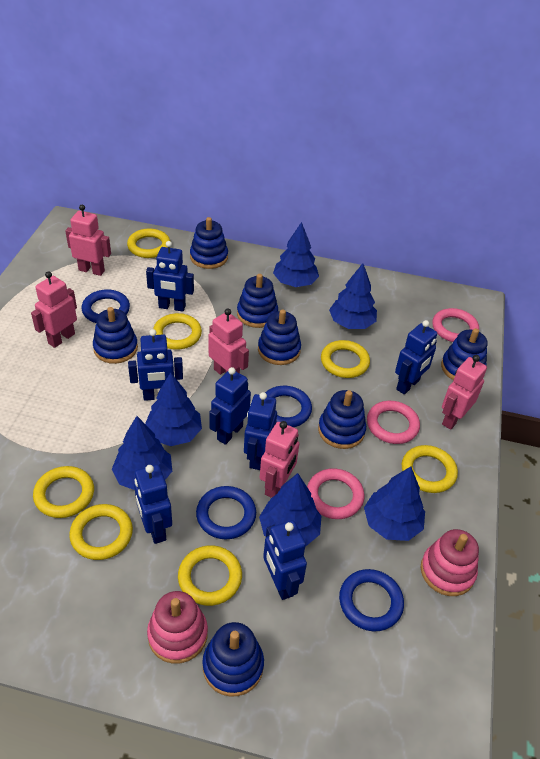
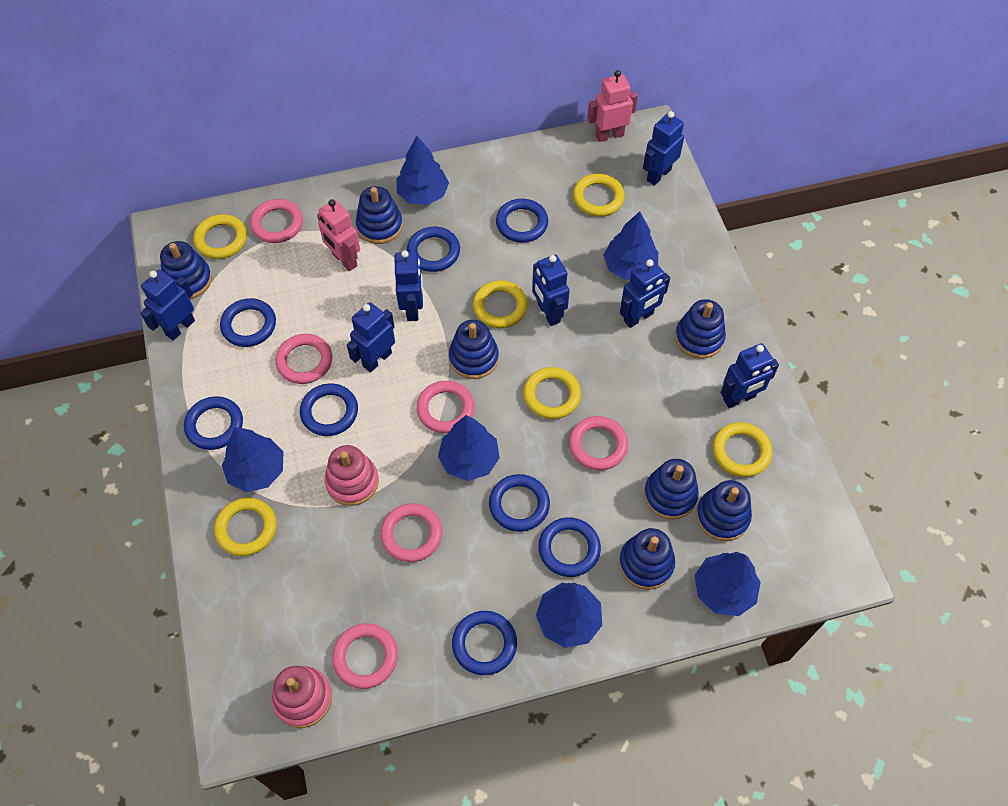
blue ring: [82,289,130,323] [196,486,256,539] [265,386,312,427] [339,569,404,631] = 4 -> [184,396,243,450] [220,298,276,347] [300,383,358,436] [407,227,460,272] [452,611,517,675] [489,474,550,532] [496,199,548,243] [538,517,601,577] = 8
pink ring: [307,468,365,519] [367,401,420,444] [432,308,479,342] = 3 -> [250,199,303,243] [275,334,332,384] [332,623,398,689] [381,503,443,562] [416,381,475,433] [569,416,628,470] = 6
pink robot: [31,271,77,348] [65,205,111,276] [209,309,249,375] [260,421,300,498] [442,355,487,430] = 5 -> [317,199,360,271] [587,70,638,142] = 2
yellow ring: [33,466,94,518] [69,504,133,560] [127,228,170,258] [153,313,202,350] [178,545,242,606] [321,340,370,378] [402,445,458,493] = 7 -> [193,214,247,259] [214,498,277,556] [473,280,528,328] [523,367,581,419] [573,174,625,216] [713,422,772,477] = 6

